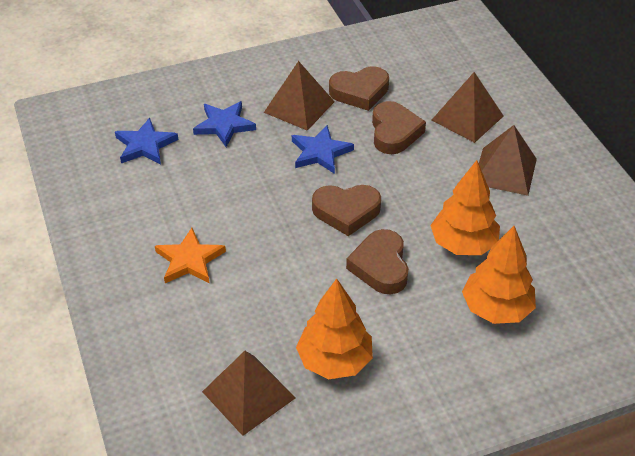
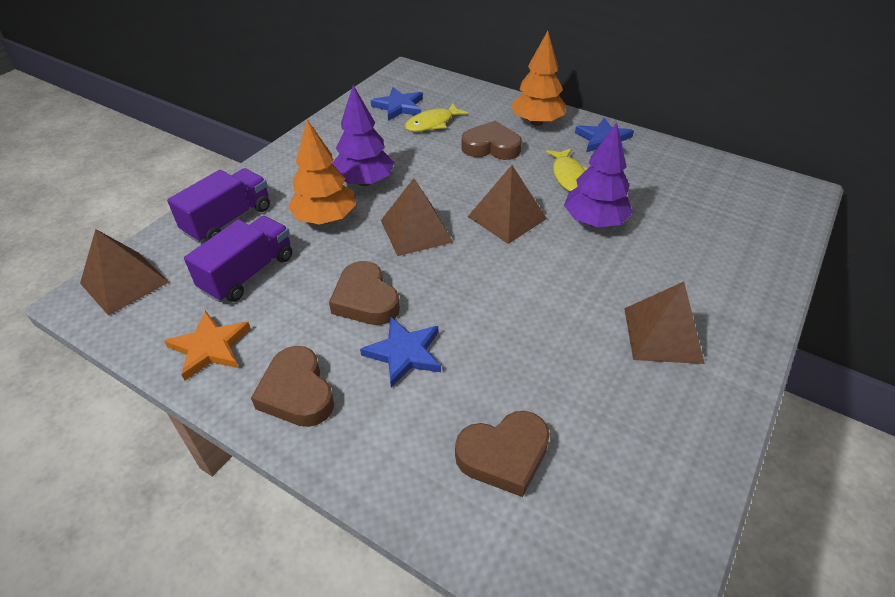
orange tree: [296,278,373,379] [430,160,500,255] [462,226,536,324] = 3 -> [288,120,356,225] [511,31,566,126] = 2
purple tree: none = 0 -> [332,85,394,186] [564,122,633,227] = 2
purple truck: none = 0 -> [167,168,270,243] [184,216,292,302] = 2
yellow fish: none = 0 -> [405,103,468,132] [546,148,588,191] = 2

